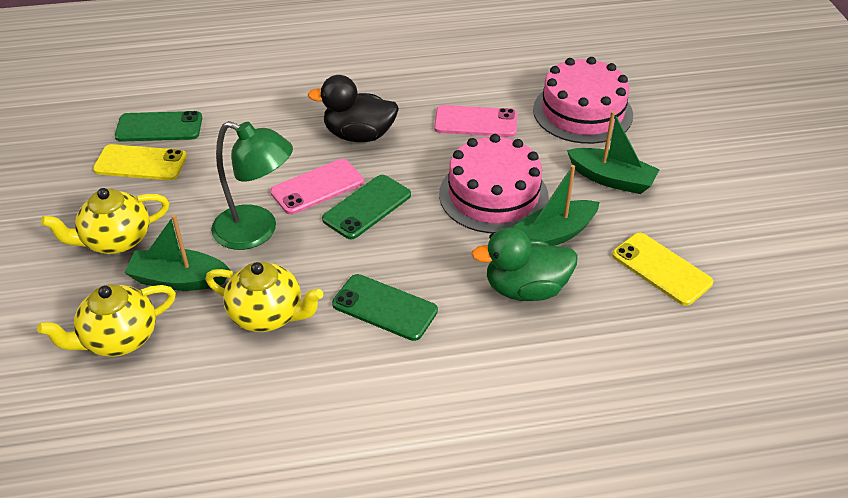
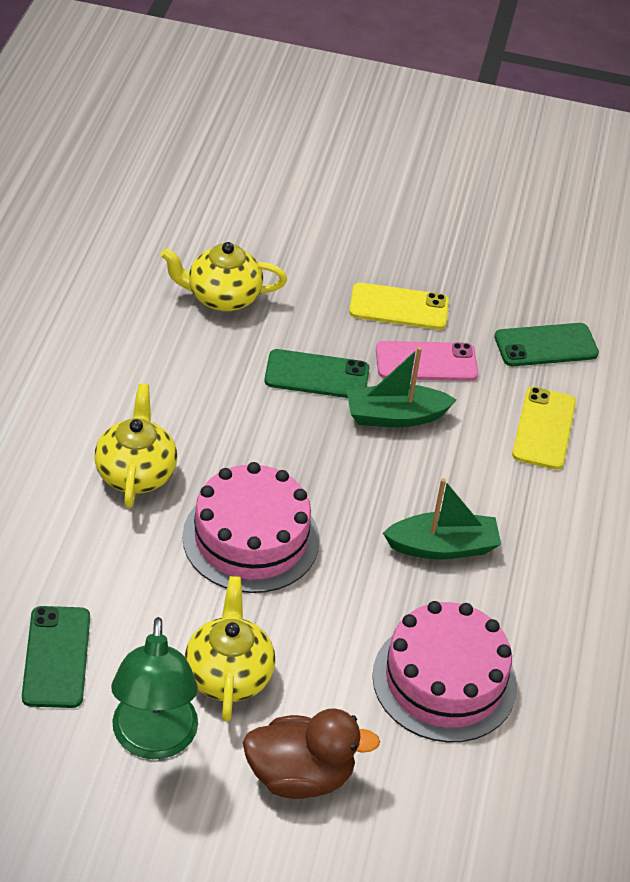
black duck: [308,75,399,142] = 1 -> none = 0
brown duck: none = 0 -> [243,708,380,799] = 1
green boat: [125,214,231,291] [511,165,600,246] [567,111,660,194] = 3 -> [347,347,457,427] [383,478,501,560] = 2
green duck: [471,227,578,301] = 1 -> none = 0
pink phone: [270,159,364,215] [434,105,517,137] = 2 -> [376,341,478,381] = 1

